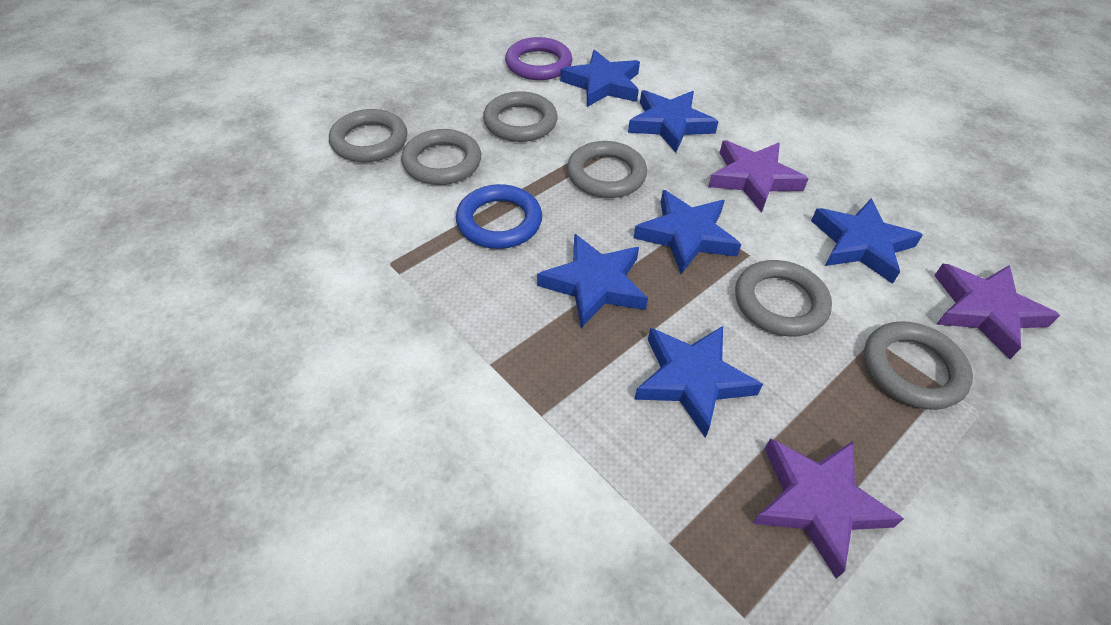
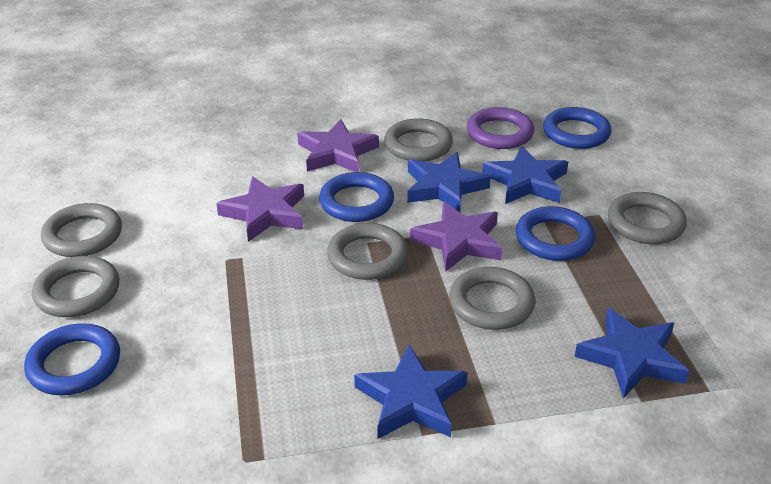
blue ring: [456,184,542,249] = 1 -> [24,323,120,395] [319,172,394,222] [516,206,595,261] [543,107,611,149] = 4
blue star: [537,234,648,328] [560,50,640,107] [628,90,719,153] [634,190,741,274] [634,326,763,438] [811,198,923,284] = 6 -> [354,345,468,439] [407,152,491,212] [482,146,568,204] [574,308,690,398] = 4

